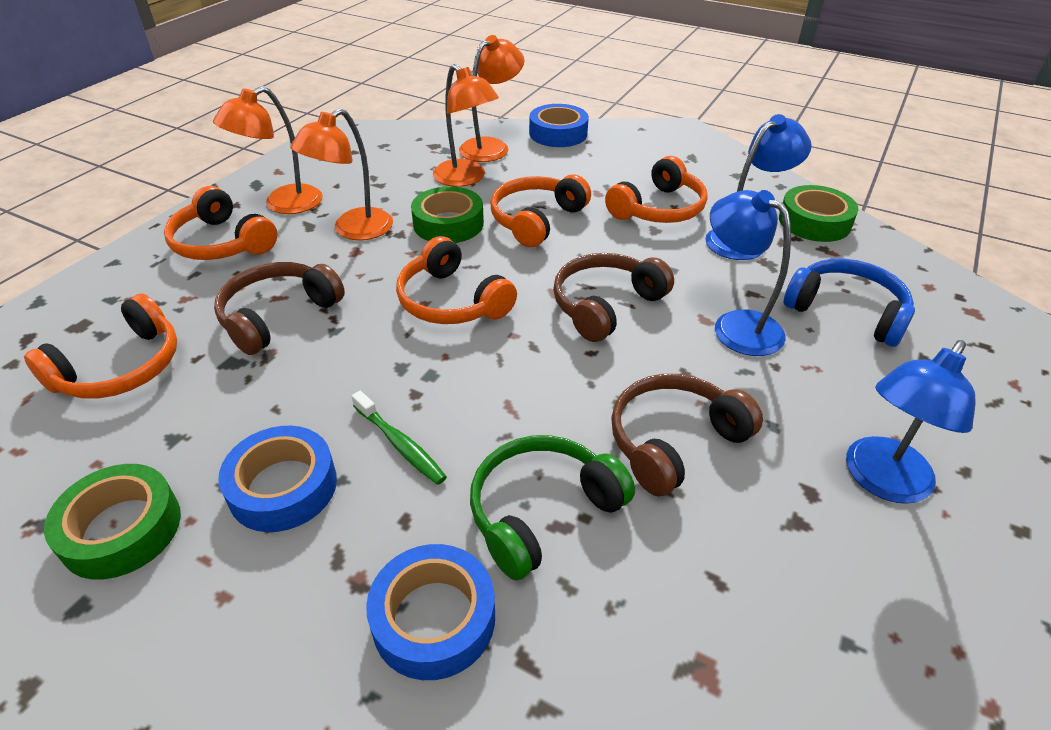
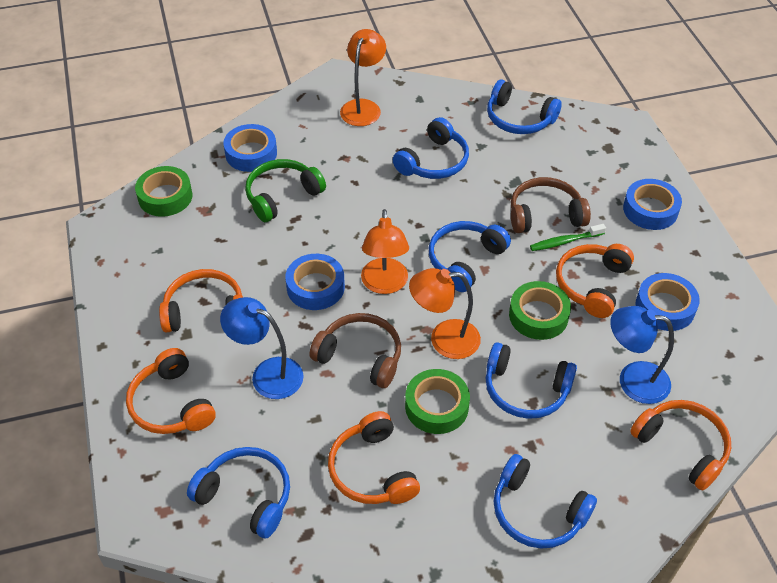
blue headphones: [784,259,915,347] = 1 -> [187,447,290,538] [393,117,469,179] [429,221,511,292] [485,342,577,419] [487,80,562,134] [494,454,597,548] = 6
blue lamp: [705,114,812,260] [710,190,791,356] [846,340,976,504] = 3 -> [220,297,304,399] [610,306,674,404] = 2
blue tape: [218,426,337,532] [366,544,495,680] [529,104,589,147] = 3 -> [223,124,277,172] [285,254,345,310] [623,179,682,230] [636,273,700,331] = 4
brown headphones: [214,262,345,355] [553,253,674,342] [611,374,763,496] = 3 -> [310,313,401,388] [511,177,591,233] = 2
orange lamp: [213,86,323,214] [290,108,393,240] [433,64,499,187] [459,35,524,162] = 4 -> [340,29,386,126] [361,209,409,294] [409,268,481,359] = 3

